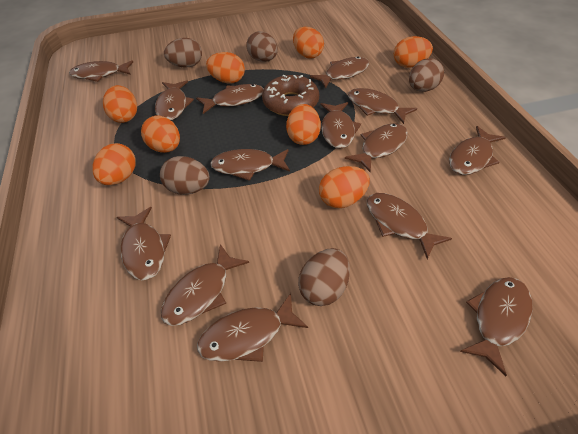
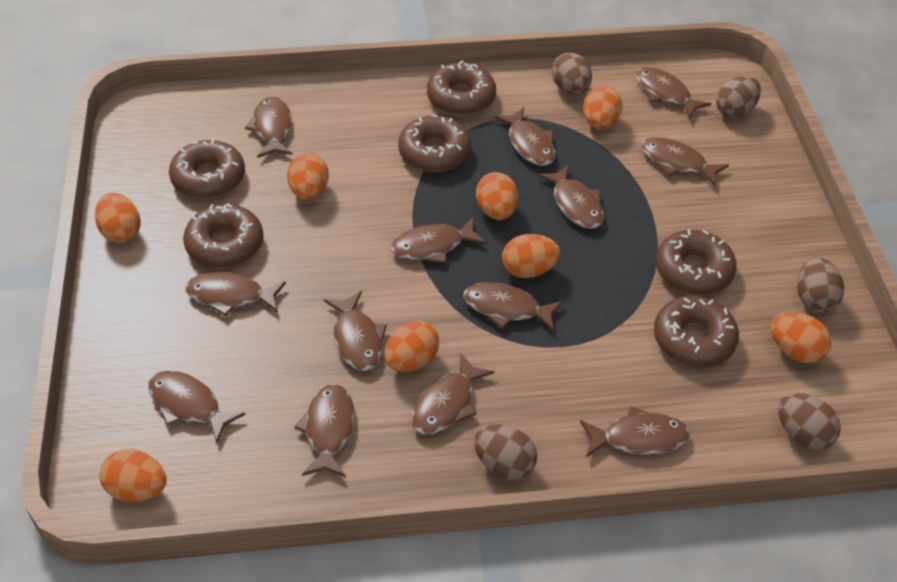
brown donut: [262,75,319,116] = 1 -> [169,139,245,199] [183,203,263,268] [398,114,471,172] [427,61,496,116] [654,296,739,367] [656,229,737,295] = 6
brown fish: [69,60,133,82] [117,207,171,280] [155,80,194,120] [161,244,249,326] [196,84,264,114] [197,293,308,362] [210,149,290,181] [310,56,369,89] [321,102,361,149] [345,123,408,173] [348,88,417,124] [367,193,452,259] [449,126,506,175] [460,277,532,376] = 14 -> [148,371,246,443] [185,272,286,317] [245,97,293,158] [294,384,354,477] [324,291,387,371] [391,217,486,263] [411,353,494,435] [463,282,563,332] [494,108,556,166] [537,165,604,229] [580,406,690,458] [636,67,711,119] [641,137,729,187] = 13

